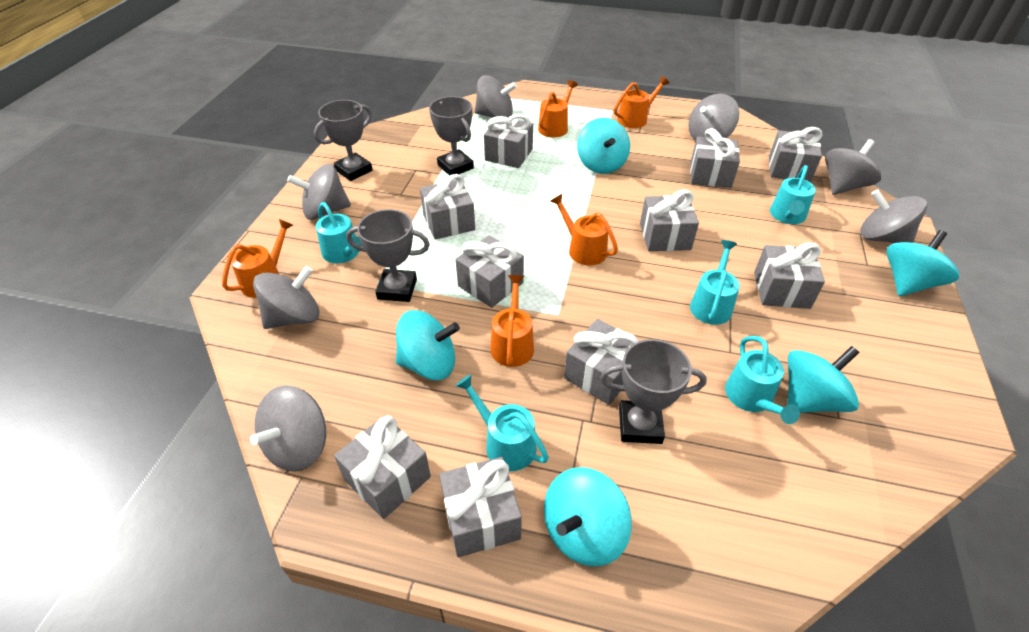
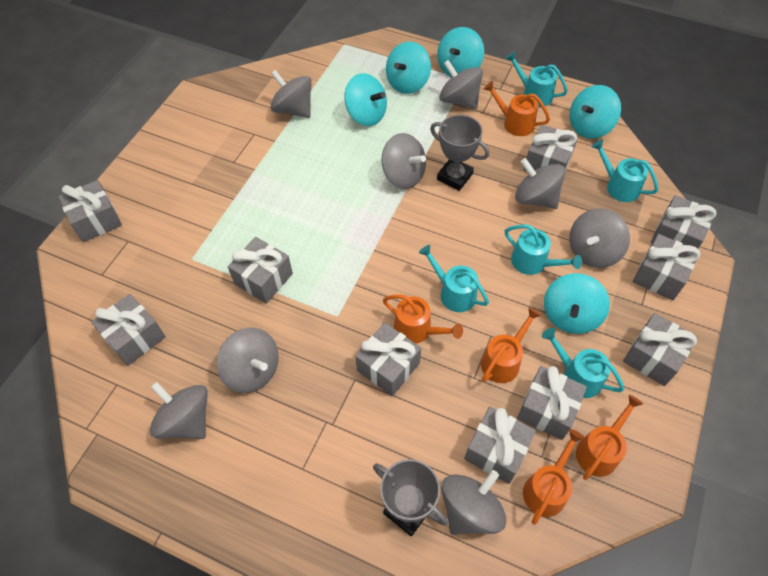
grey spinning top: [250,385,326,472] [253,266,320,329] [287,164,351,220] [475,75,517,118] [688,94,739,141] [825,139,882,195] [860,190,927,243] = 7 -> [150,382,208,439] [217,328,279,393] [271,70,312,118] [382,133,426,189] [439,60,483,109] [441,470,506,535] [515,158,565,209] [569,208,630,268] = 8
grey trophy: [314,100,373,181] [346,209,430,302] [429,96,474,176] [600,339,707,444] = 4 -> [373,459,448,536] [430,115,489,191] = 2

